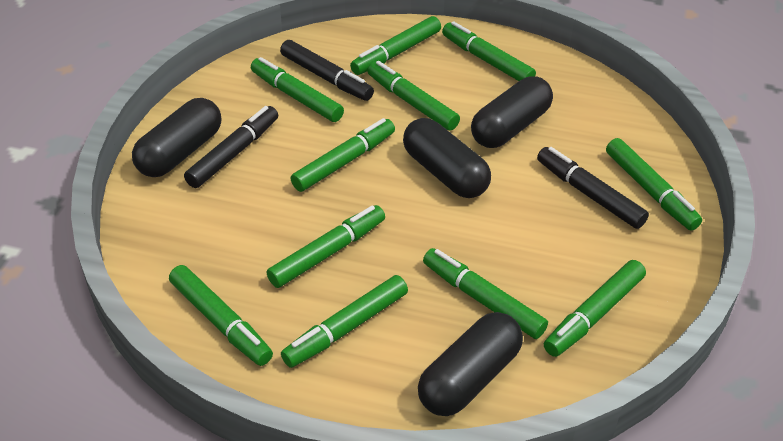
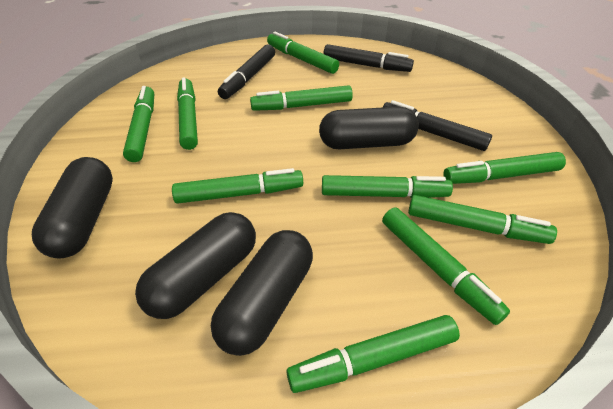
green marker: [169,265,273,366] [251,57,344,122] [267,205,385,288] [281,275,408,368] [290,118,395,192] [350,16,441,75] [367,61,460,131] [423,248,548,339] [442,21,536,81] [544,260,646,357] [606,138,702,231] = 11 -> [123,86,154,162] [172,168,303,204] [177,77,198,150] [250,85,353,111] [267,32,339,74] [286,315,460,393] [322,175,453,198] [382,207,510,325] [408,195,557,244] [443,152,566,184] = 10

